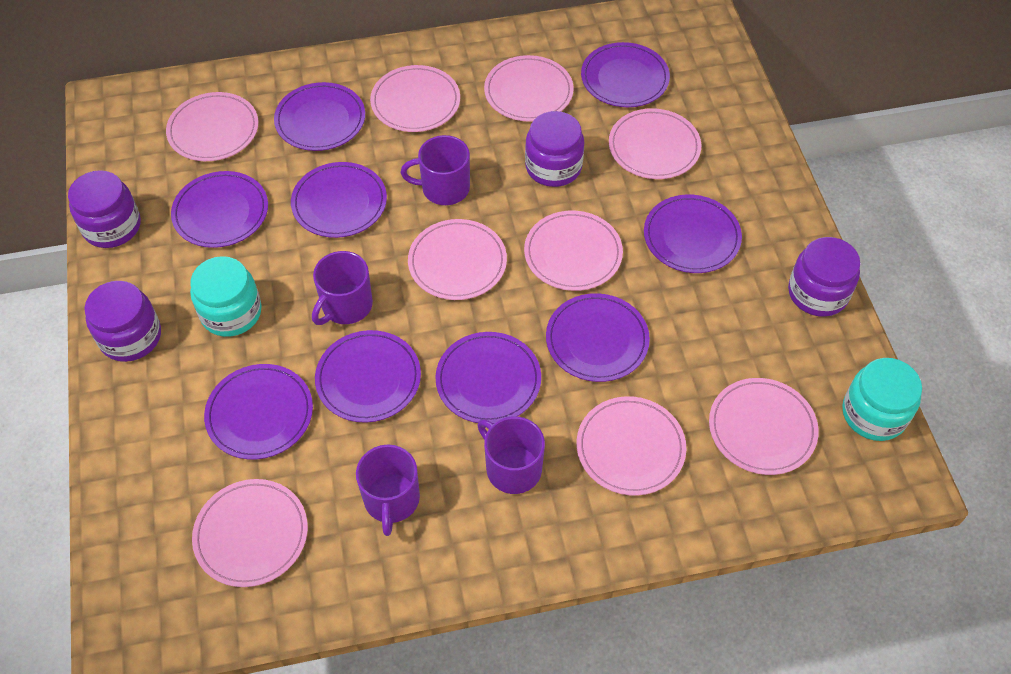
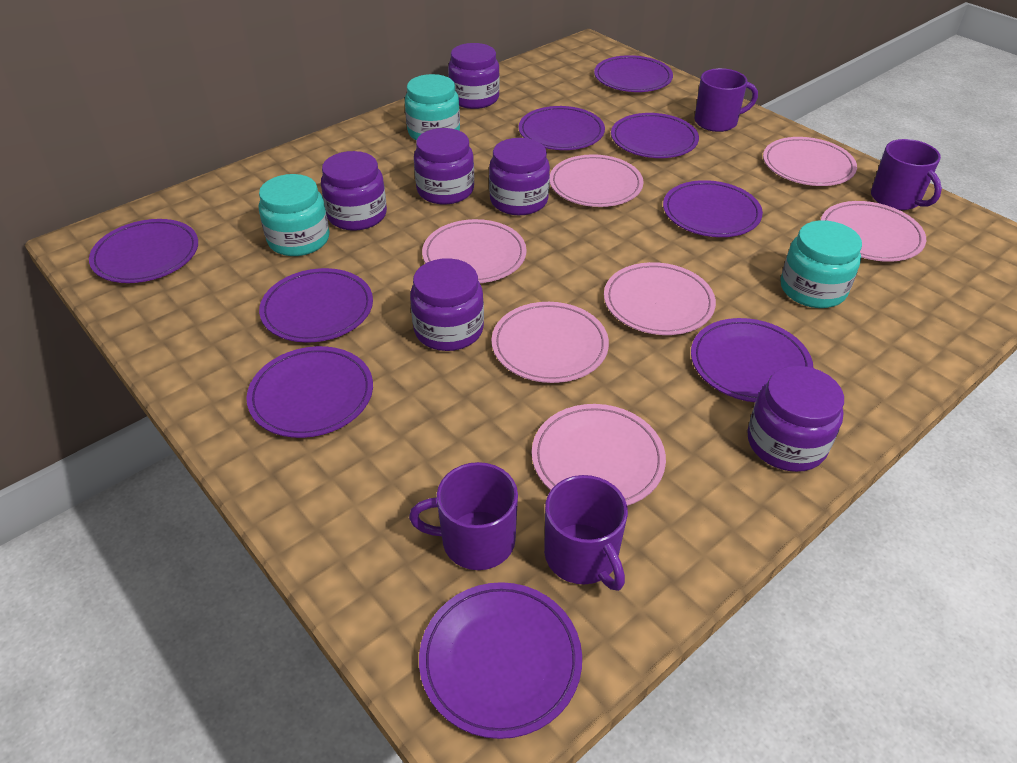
pink plate: [166,92,259,161] [192,479,308,587] [370,65,460,132] [408,219,507,300] [484,55,574,122] [524,211,623,291] [577,396,686,496] [609,108,701,179] [709,378,819,475] = 9 -> [422,219,527,283] [491,302,609,383] [532,404,666,506] [550,154,644,207] [604,262,716,335] [763,137,857,186] [821,201,926,262] = 7
purple jar: [68,170,141,248] [84,281,161,362] [525,111,584,187] [788,237,860,317] = 4 -> [321,151,387,231] [410,258,484,351] [414,128,474,205] [448,43,500,109] [489,138,550,215] [747,366,844,472] = 6
turquoise jar: [190,256,262,337] [842,358,922,441] = 2 -> [259,174,329,256] [405,74,460,141] [780,221,862,308] = 3

